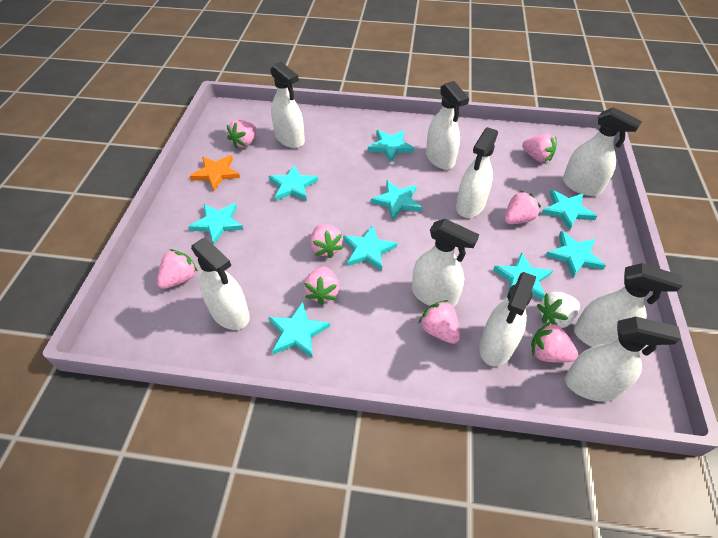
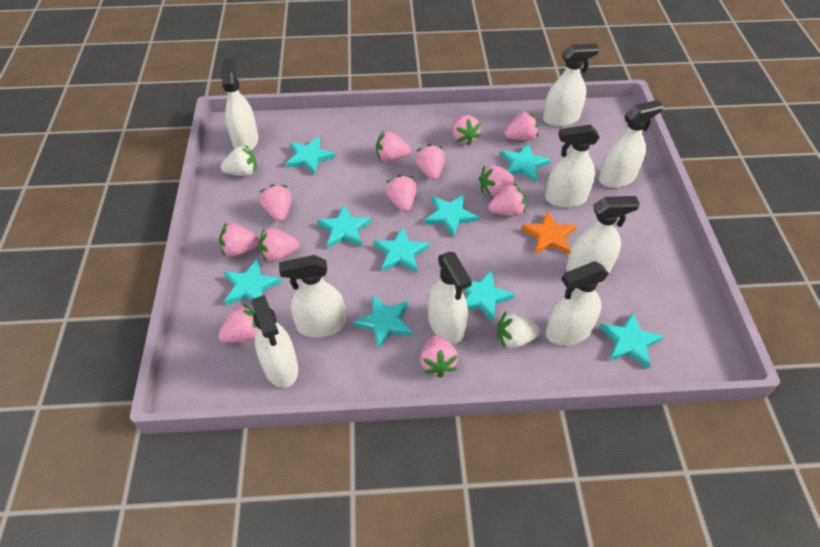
pink strawberry: [157,249,198,289] [227,120,256,148] [304,266,340,305] [310,224,344,258] [418,300,460,344] [504,190,541,224] [522,134,557,162] [531,321,578,363] = 8 -> [218,304,257,343] [219,223,260,257] [259,184,292,221] [259,228,299,262] [376,131,411,161] [385,175,416,212] [415,144,445,180] [420,335,458,378] [452,115,481,145] [479,165,515,196] [488,183,526,216] [505,111,539,141] = 12
white strawberry: [537,292,580,328] = 1 -> [221,145,257,176] [497,311,540,349] = 2

